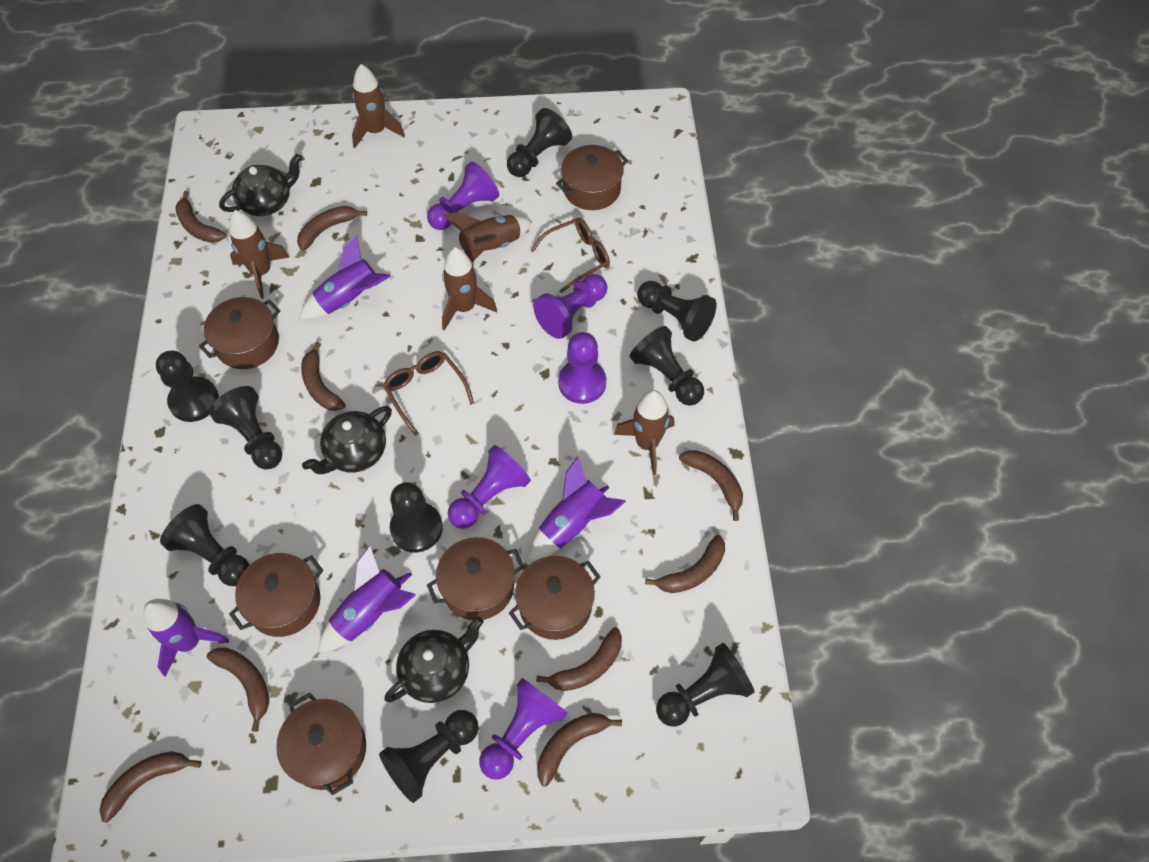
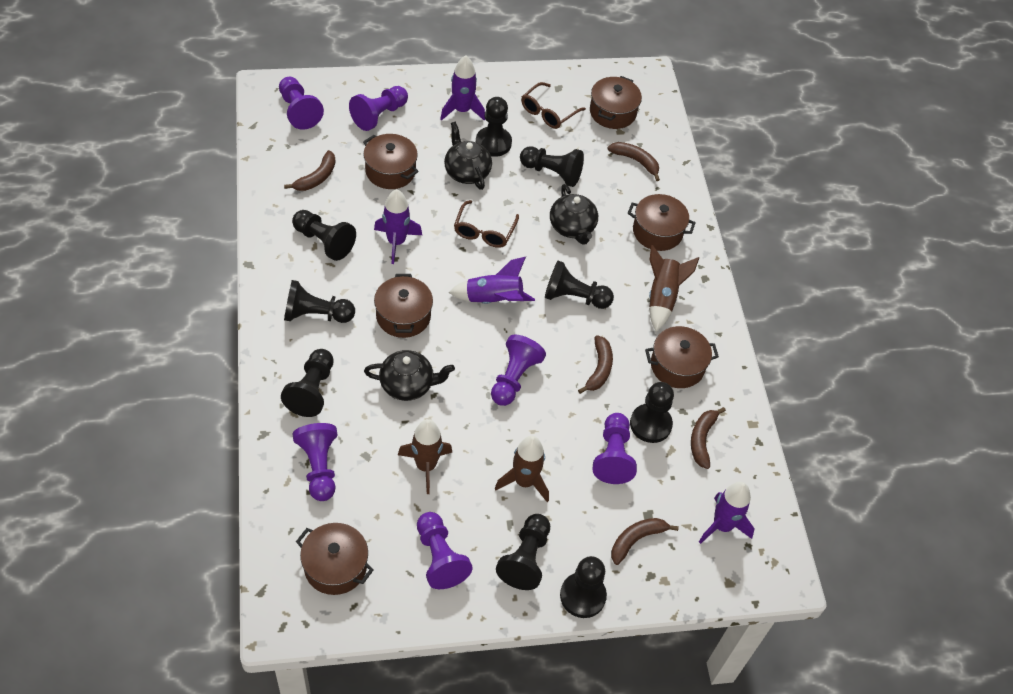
brown banana: [100,751,202,823] [175,191,227,243] [207,647,269,732] [297,206,367,251] [301,342,346,411] [536,627,622,691] [537,713,622,786] [645,535,725,593] [679,450,743,521] = 9 -> [284,150,335,191] [578,335,613,394] [607,142,660,181] [611,518,679,565] [691,407,726,469] = 5
brown rocket: [229,210,290,299] [352,64,405,148] [442,247,497,331] [443,212,532,262] [614,390,675,476] = 5 -> [398,419,452,494] [495,436,549,502] [649,245,699,331] = 3
purple pawn: [427,162,499,230] [448,445,531,529] [479,678,568,780] [533,274,607,339] [558,332,606,404] = 5 -> [279,77,324,130] [292,423,337,501] [349,86,408,131] [417,512,473,589] [491,335,546,406] [593,413,637,484] = 6

